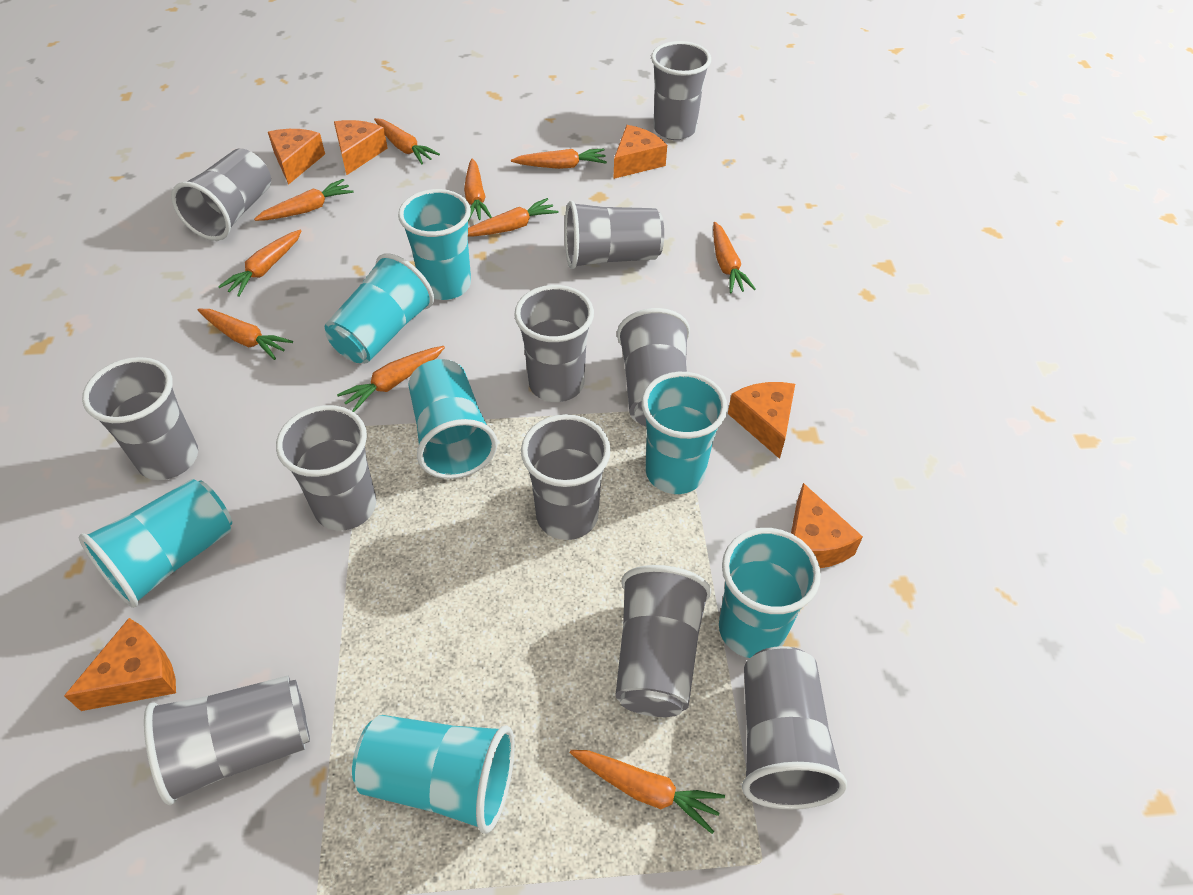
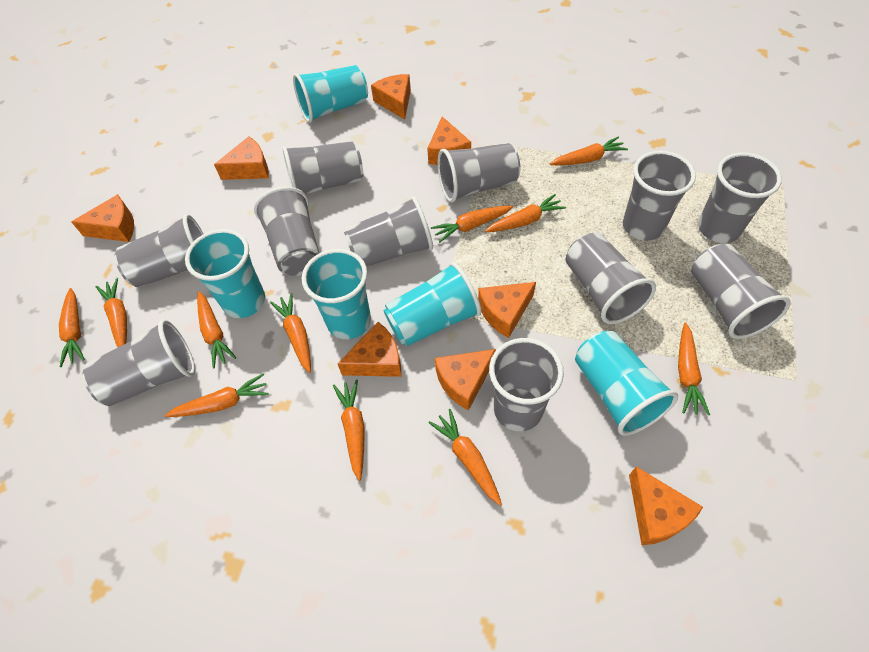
orange carrot: [198,309,293,360] [218,230,301,297] [254,179,354,221] [337,346,445,412] [374,118,440,165] [464,159,492,222] [468,198,558,237] [511,148,607,169] [570,750,725,834] [713,222,756,293] = 10 -> [59,288,85,367] [96,278,127,347] [165,373,269,417] [197,291,237,369] [270,293,311,373] [333,380,365,481] [429,409,502,506] [431,206,513,243] [485,194,566,232] [550,137,628,166] [678,323,710,415] = 11
orange cheese: [64,618,176,711] [268,129,325,185] [334,120,388,175] [613,125,667,179] [728,382,795,459] [791,483,863,568] = 6 -> [71,194,134,242] [214,136,269,180] [338,322,401,377] [371,74,411,120] [427,117,471,165] [435,349,496,411] [478,282,536,338] [629,467,703,545] = 8
turquoise cup: [79,479,232,608] [325,253,434,363] [352,715,515,834] [398,189,471,300] [408,359,497,479] [641,372,727,494] [719,528,821,658] = 7 -> [185,229,265,318] [293,65,368,123] [302,249,371,339] [383,262,482,346] [575,331,678,436] = 5

